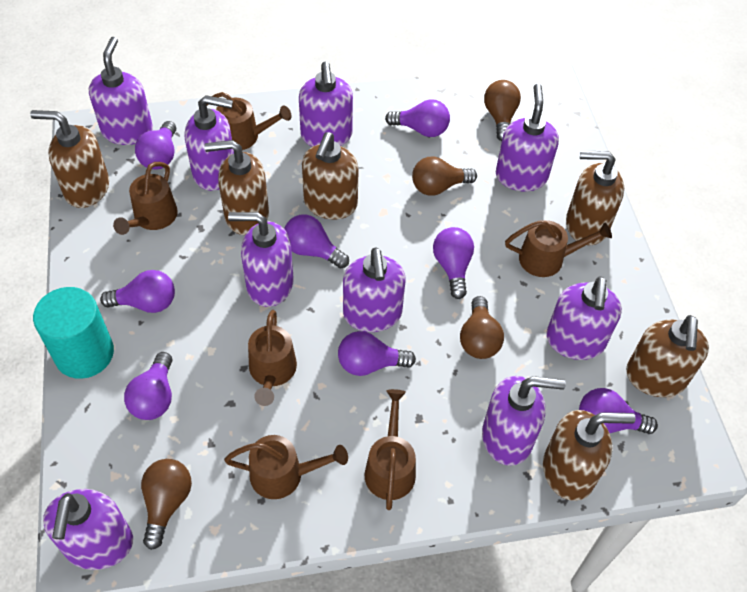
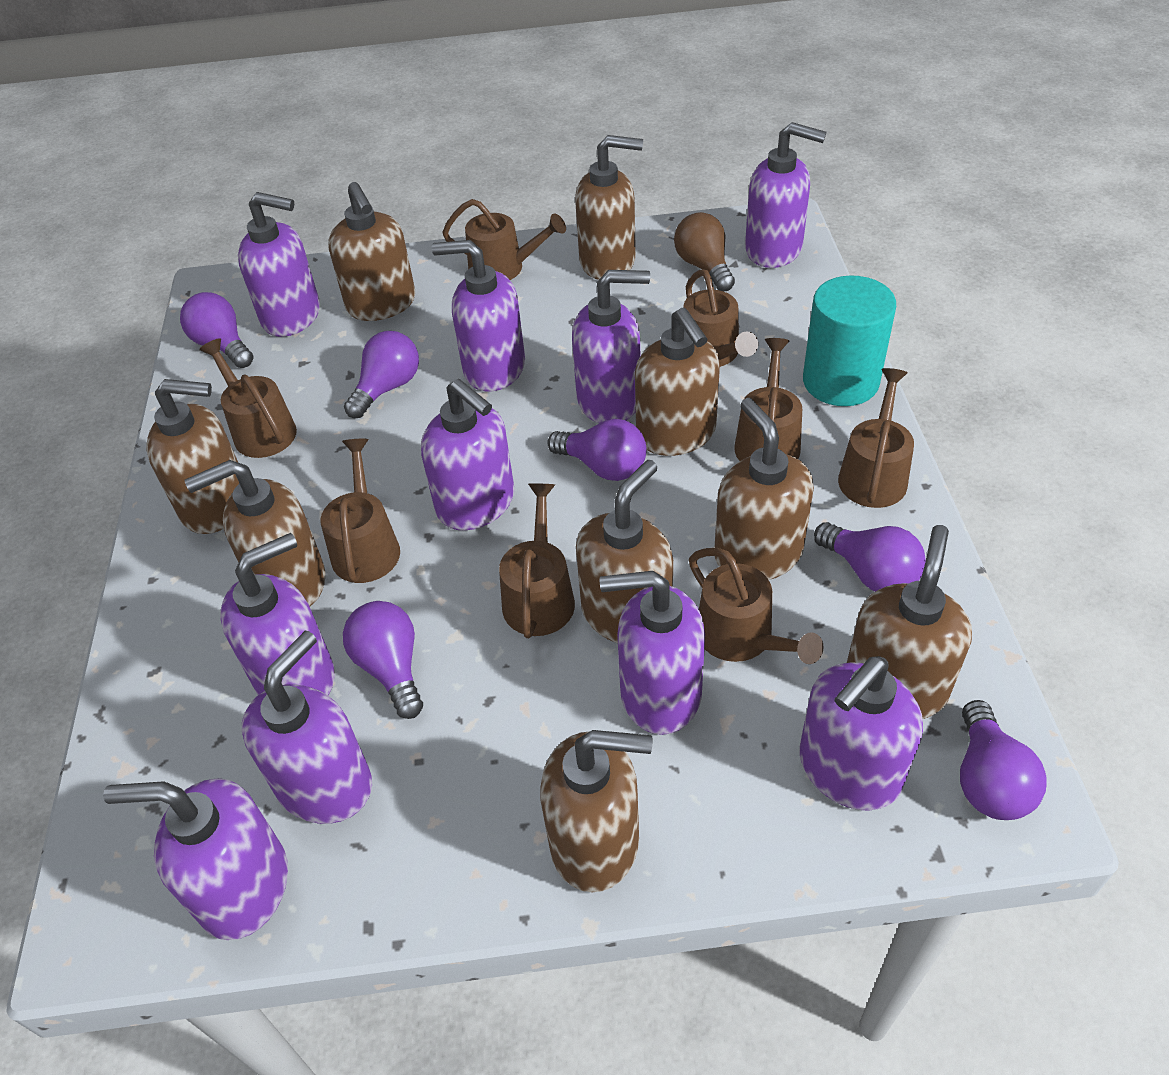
brown light bulb: [141,459,192,550] [412,157,477,196] [460,296,504,359] [484,80,521,141] = 4 -> [674,212,735,291] = 1
brown soap dispenser: [30,110,109,208] [205,140,269,235] [302,132,359,220] [543,410,636,501] [566,151,624,245] [626,315,709,397] = 6 -> [146,379,239,534] [185,460,325,606] [328,182,415,321] [540,730,653,892] [575,135,643,280] [576,460,673,643] [635,308,720,456] [714,398,814,580] [847,525,972,719] = 9
brown watering can: [113,162,178,235] [207,92,292,150] [224,435,348,499] [248,310,297,406] [365,389,416,510] [505,220,612,277] = 6 -> [199,338,297,458] [320,439,400,583] [442,199,566,280] [499,483,575,638] [683,269,758,367] [689,548,823,664] [734,338,802,461] [838,368,914,508] = 8
purple light bulb: [100,270,175,313] [124,352,172,420] [135,121,176,170] [284,214,349,268] [338,331,416,376] [385,99,450,137] [433,227,474,299] [579,388,658,434] = 8 -> [180,292,253,368] [343,601,423,719] [344,331,419,418] [547,419,647,481] [814,522,926,592] [960,700,1047,820] = 6
purple soap dispenser: [43,489,133,570] [89,37,153,145] [185,95,234,191] [228,212,294,307] [299,61,353,147] [343,247,405,332] [482,376,566,466] [496,84,559,191] [546,276,622,360] = 9 -> [103,778,288,940] [220,533,335,695] [238,192,320,337] [242,631,372,824] [421,379,515,530] [432,240,525,391] [572,270,650,423] [600,571,705,735] [745,122,826,268] [799,656,923,811] = 10

